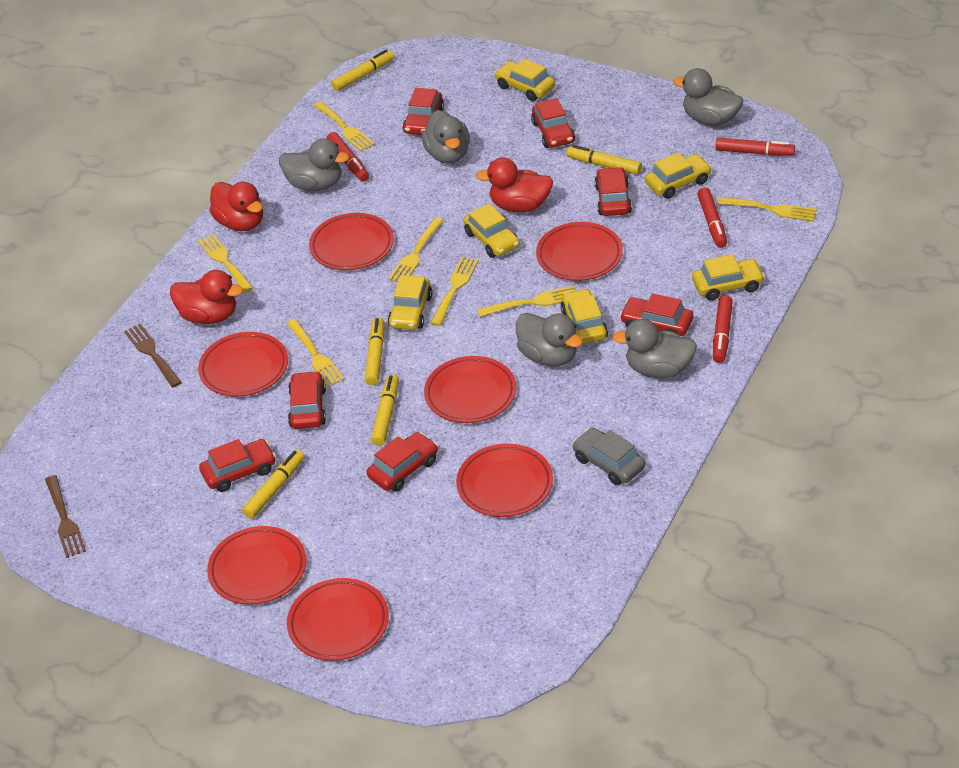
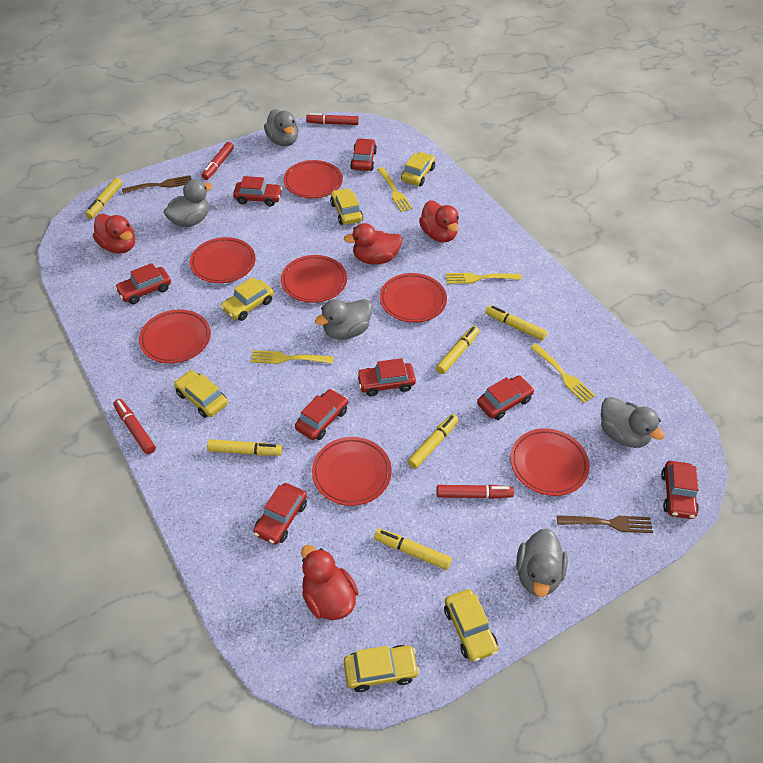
grey car: [572,428,645,485] = 1 -> none = 0
red car: [199,439,276,492] [288,371,326,429] [367,432,438,492] [403,88,444,135] [531,98,575,148] [595,167,632,216] [620,293,693,336] = 7 -> [115,263,171,304] [233,176,282,206] [253,483,307,545] [295,389,348,440] [350,138,377,171] [357,358,416,396] [477,375,534,420] [661,461,699,519] = 8
red duck: [170,270,243,324] [209,182,263,231] [476,157,553,212] = 3 -> [93,214,135,254] [301,545,359,620] [344,223,402,265] [419,200,459,243] = 4
yellow fork: [198,234,253,293] [287,319,344,387] [314,102,375,151] [388,217,444,283] [430,257,479,326] [477,286,576,317] [717,197,817,222] = 7 -> [251,350,334,364] [377,167,413,212] [446,273,522,284] [530,344,595,403] = 4
yellow marker: [242,450,305,519] [331,50,394,91] [365,317,384,385] [371,374,399,446] [567,145,642,175] = 5 -> [85,177,122,219] [207,439,282,456] [374,529,452,570] [407,414,459,469] [436,326,479,374] [485,306,547,341] = 6

